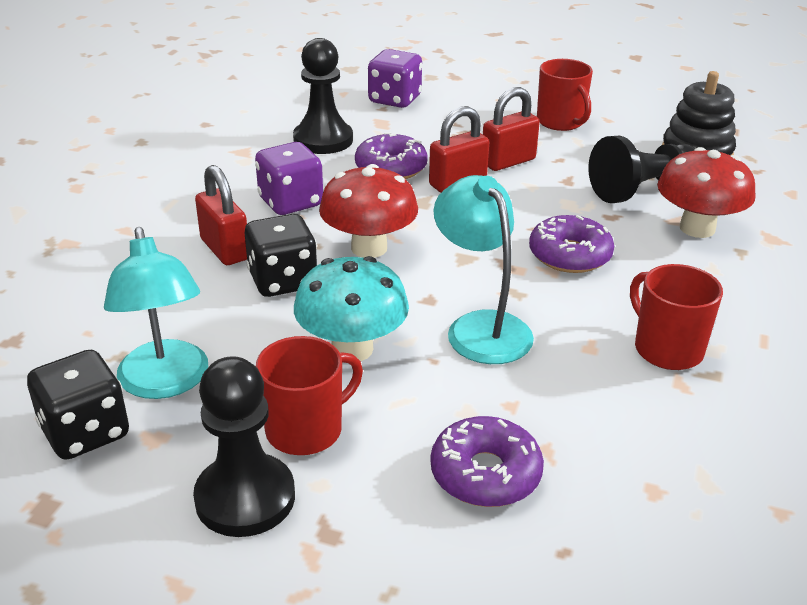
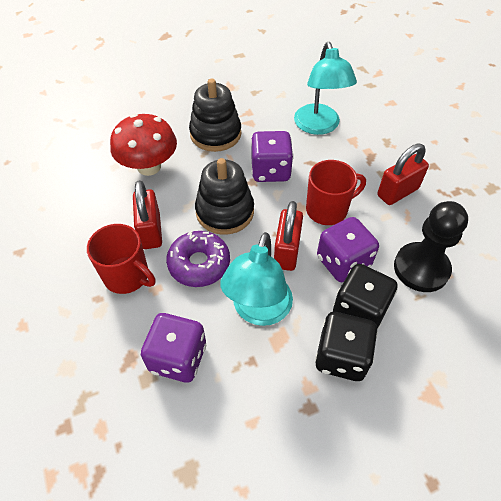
black pawn: [193,356,295,537] [293,38,353,154] [588,136,696,203] = 3 -> [394,201,468,292] = 1
black stacking toy: [662,71,736,155] = 1 -> [189,78,241,152] [195,158,254,235] = 2
purple dice: [255,142,323,215] [368,49,422,108] = 2 -> [141,313,206,383] [251,131,293,182] [317,217,379,282] = 3
purple donut: [355,132,428,179] [431,416,544,507] [529,215,614,273] = 3 -> [166,231,230,287] = 1
red mug: [256,336,363,455] [537,59,593,131] [630,264,723,370] = 3 -> [87,224,155,294] [306,160,366,225] = 2
red mushroom: [319,164,418,258] [657,147,756,238] = 2 -> [110,114,177,176] = 1
turquoise mushroom: [294,256,409,361] = 1 -> none = 0

